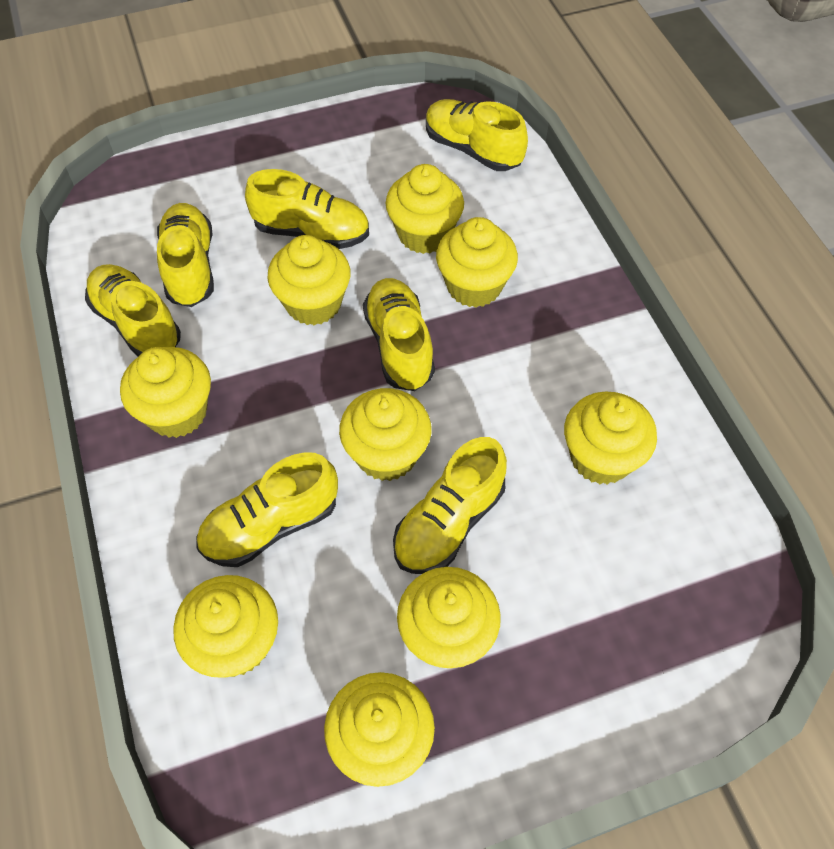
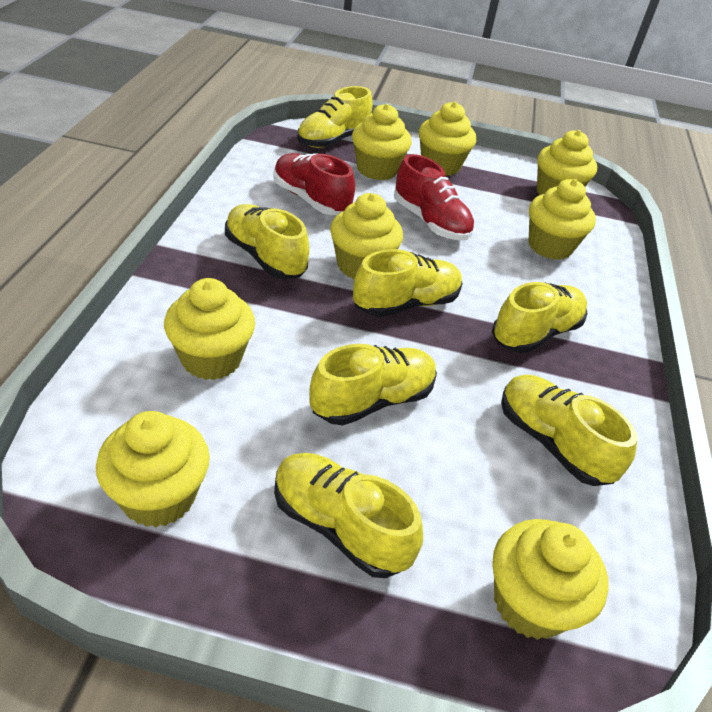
red shoe: none = 0 -> [273,153,355,215] [394,154,474,240] = 2
yellow cupcake: [120,347,211,438] [173,575,278,678] [267,235,351,325] [324,672,435,787] [339,388,431,481] [385,164,464,254] [397,567,501,668] [436,217,518,308] [564,391,657,485] = 9 -> [96,411,210,527] [164,278,255,380] [330,193,403,279] [352,104,412,180] [419,101,476,176] [493,519,609,640] [529,179,596,260] [537,130,597,195] = 8

